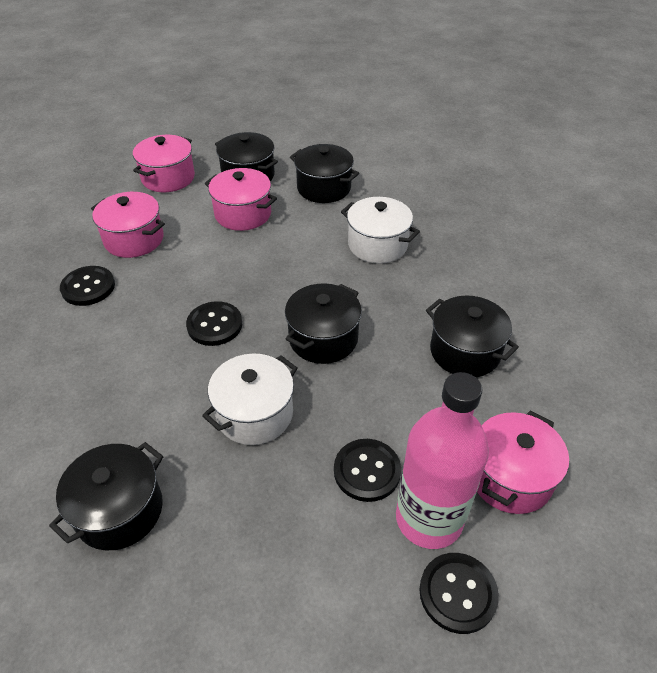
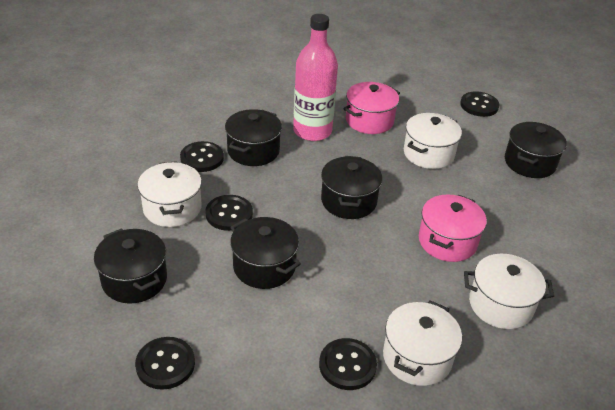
black button: [60,266,115,306] [186,301,242,346] [334,439,401,502] [419,553,499,634] = 4 -> [135,337,195,390] [180,141,224,172] [205,195,253,231] [319,338,377,390] [460,91,499,117] = 5
pink pot: [91,192,165,258] [133,135,195,192] [205,168,277,231] [477,411,569,514] = 4 -> [343,82,400,134] [419,194,487,262] = 2
white pot: [202,354,298,445] [341,197,420,264] = 2 -> [137,161,202,227] [383,301,462,386] [404,113,462,169] [464,254,554,329] = 4

